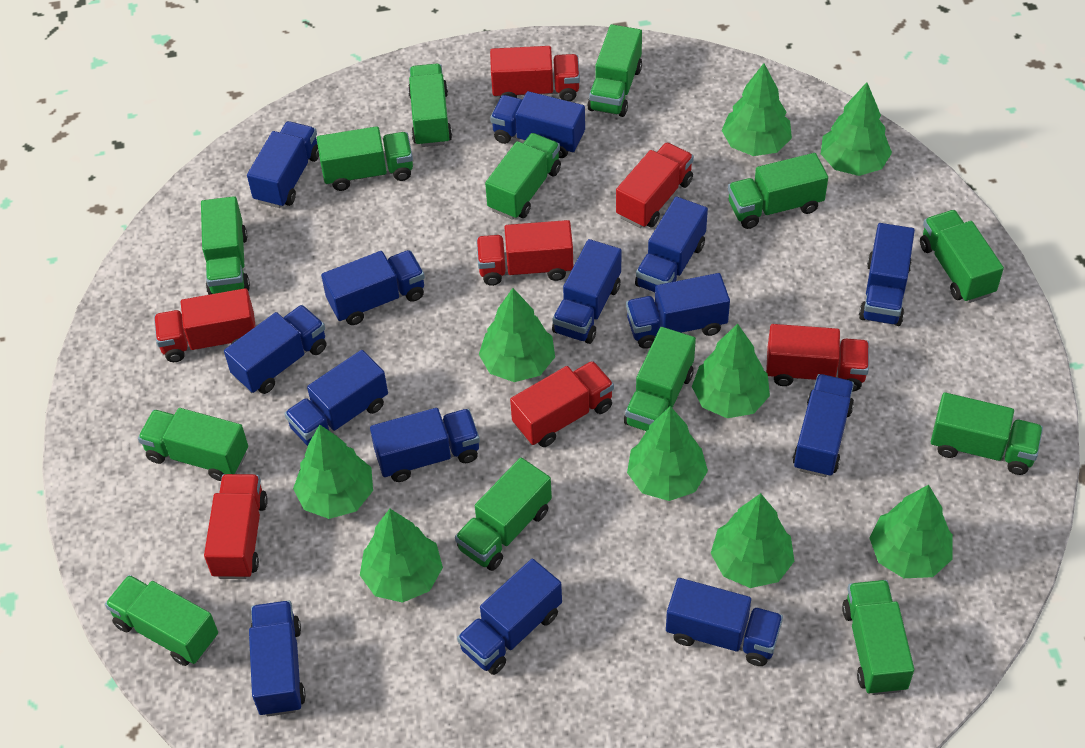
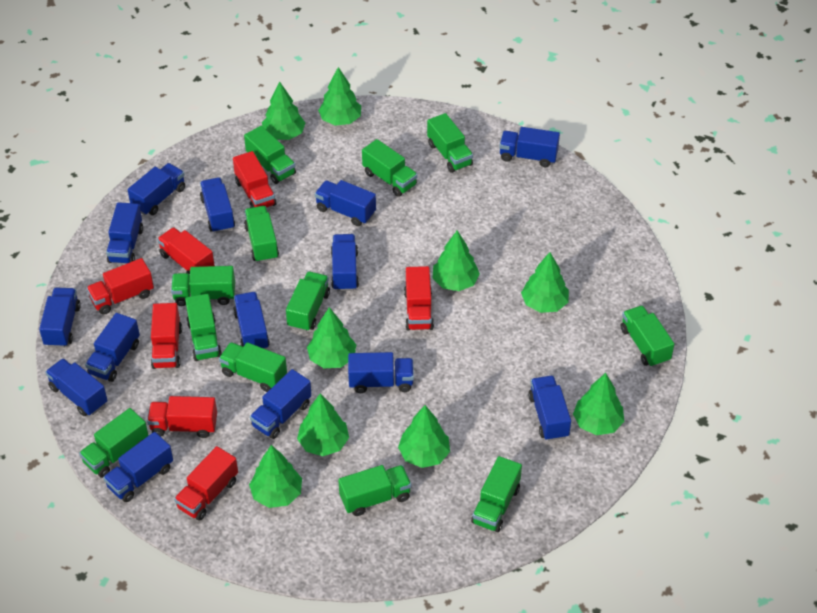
green truck: [105,575,218,666] [138,408,248,481] [201,196,250,295] [317,126,413,191] [408,64,452,147] [455,458,552,571] [485,133,561,220] [587,24,642,117] [624,327,696,431] [728,153,828,229] [842,580,914,695] [920,210,1004,303] [931,392,1043,475] = 13 -> [79,408,149,478] [171,266,235,306] [185,294,222,361] [219,342,287,392] [244,126,296,184] [244,206,279,263] [286,271,330,332] [338,465,411,516] [362,139,418,197] [427,113,473,173] [471,456,522,532] [620,306,674,367] = 12

